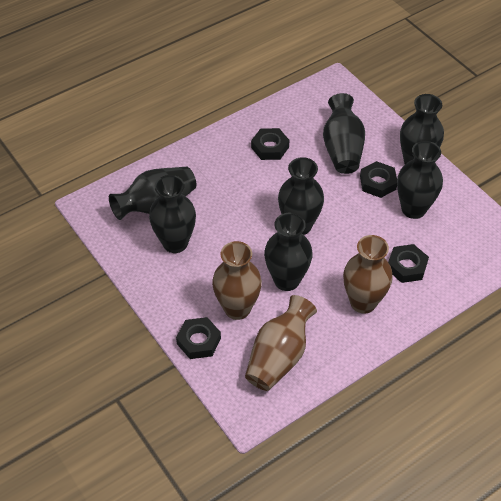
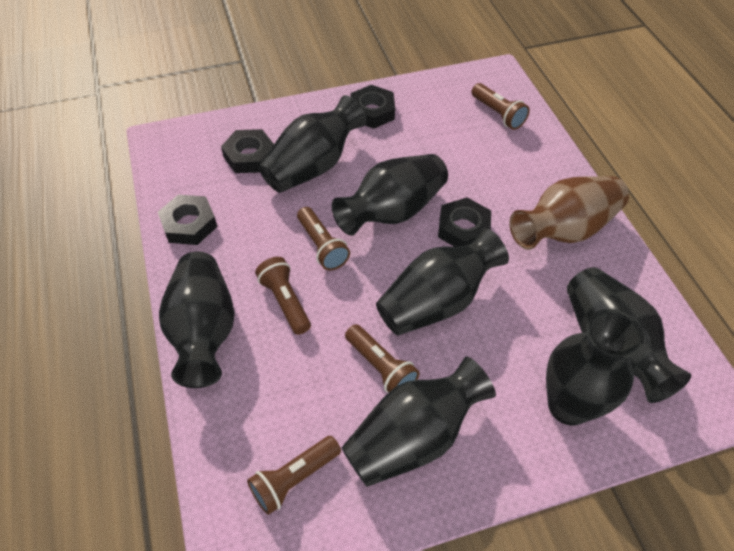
brown flashlight: none = 0 -> [247,436,341,515] [255,257,311,335] [297,207,350,270] [345,324,420,393] [471,83,530,130] = 5
brown vase: [212,241,262,320] [245,295,317,391] [343,235,393,314] = 3 -> [509,176,629,250] = 1

